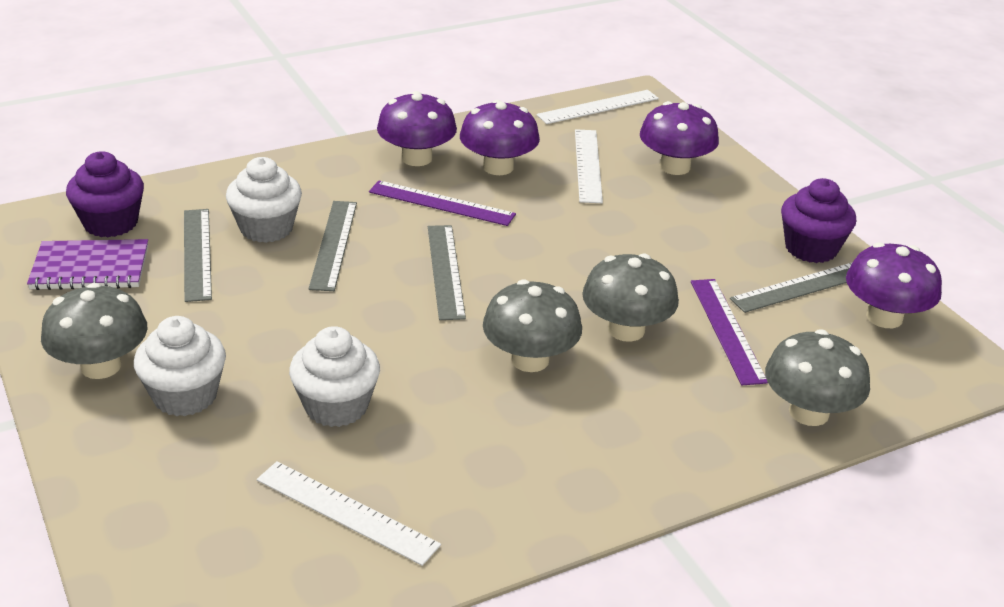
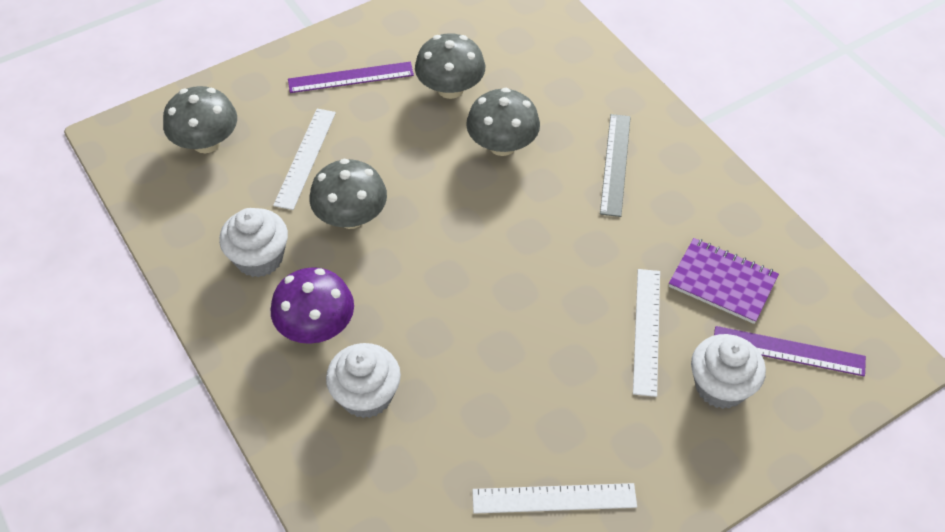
grey ruler: [184,209,212,302] [309,201,357,291] [428,225,466,320] [730,263,852,313] = 4 -> [600,114,631,217] = 1
purple cupcake: [66,151,144,237] [781,178,856,263] = 2 -> none = 0
purple mushroom: [377,91,457,166] [460,100,540,175] [640,101,719,175] [846,242,942,328] = 4 -> [271,267,354,344] = 1

